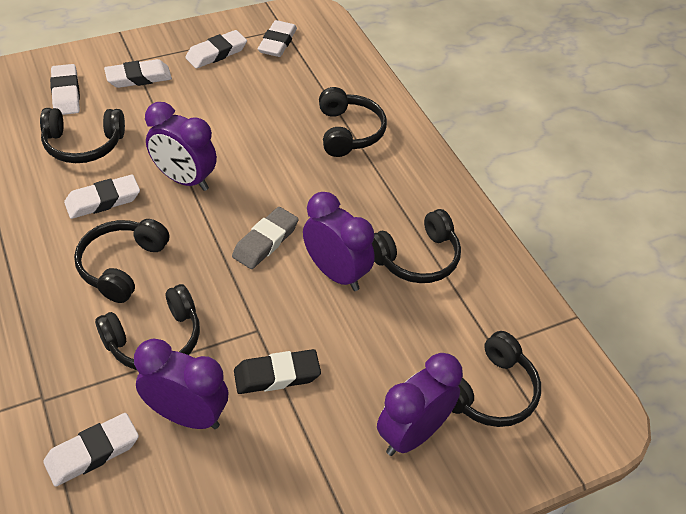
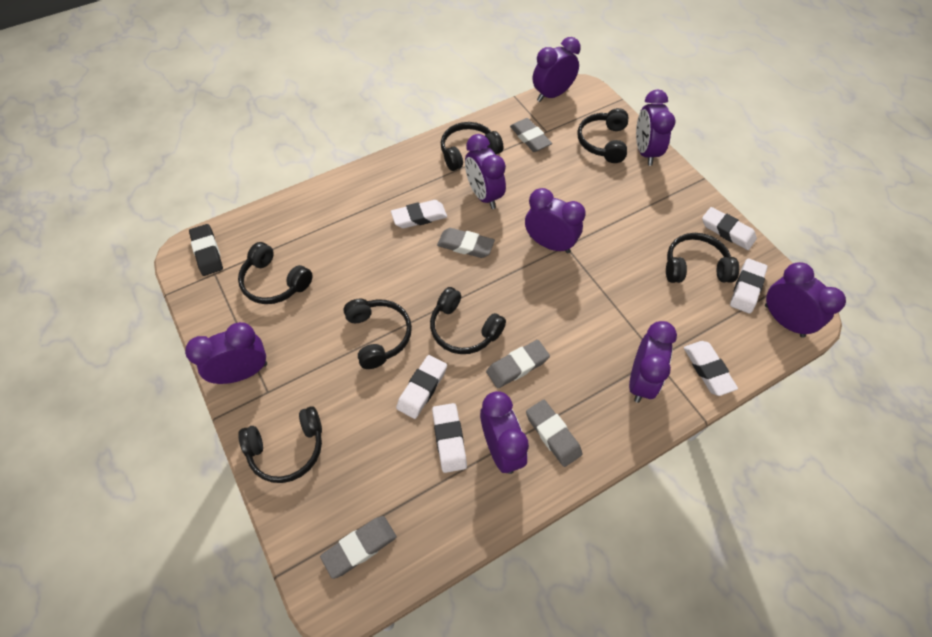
black headphones: [40,108,125,163] [74,219,170,303] [95,284,200,370] [319,87,387,157] [372,209,461,283] [452,331,541,427] = 6 -> [238,242,313,304] [238,406,322,483] [343,299,412,369] [430,287,506,354] [441,122,503,171] [577,108,628,163] [666,233,739,283] = 7
grey eraser: [232,207,299,269] = 1 -> [320,516,396,579] [437,228,495,258] [486,340,550,388] [510,118,552,152] [526,400,582,467] = 5
purple clock: [134,338,229,429] [145,102,217,191] [303,192,375,291] [377,353,463,456] = 4 -> [185,322,267,384] [465,134,506,209] [480,391,529,474] [525,188,586,254] [533,37,581,102] [629,321,677,403] [636,89,675,166] [765,262,846,338] = 8

